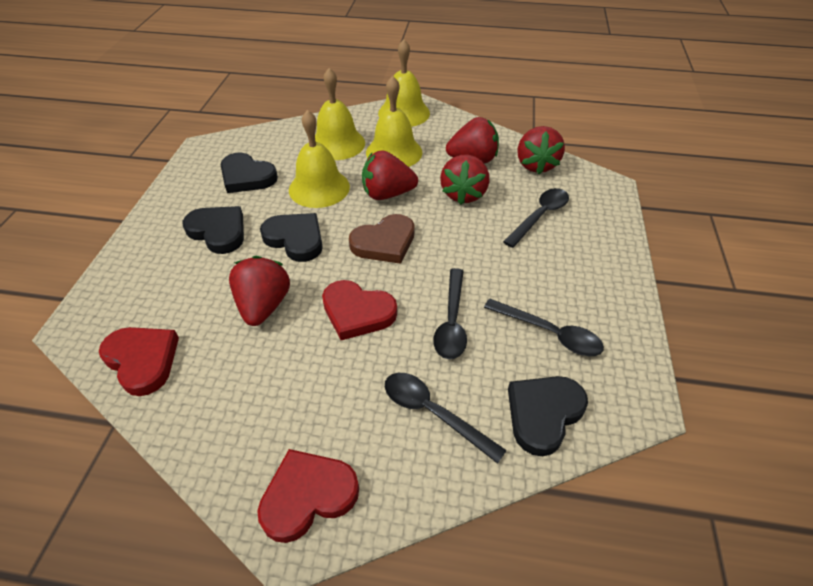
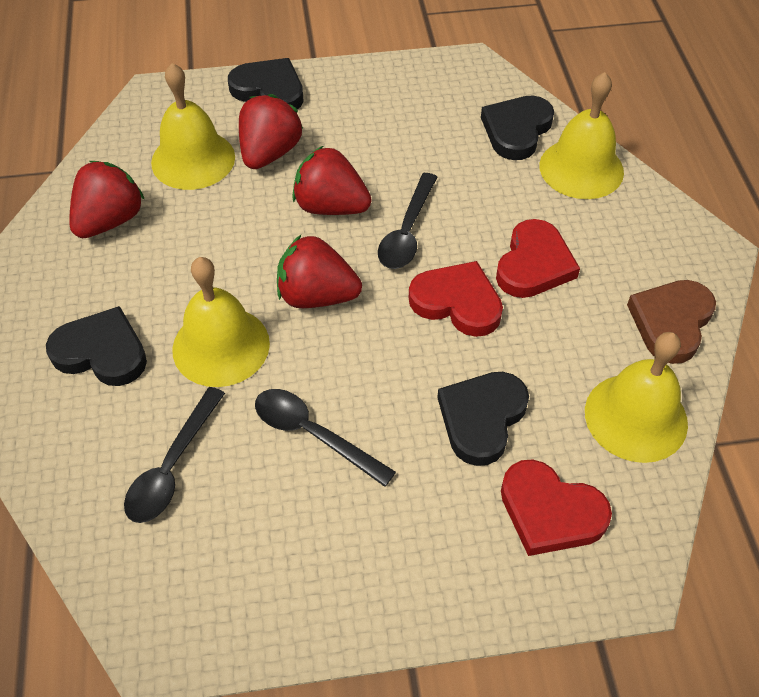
black spoon: [385,373,507,464] [433,268,467,359] [484,298,604,356] [503,188,569,248] = 4 -> [124,387,225,523] [255,389,396,487] [378,173,437,269] = 3
red strawberry: [229,256,290,326] [362,150,418,200] [440,155,489,205] [446,117,499,163] [517,126,565,174] = 5 -> [69,161,145,238] [239,94,303,169] [277,235,362,308] [292,146,371,215] = 4

